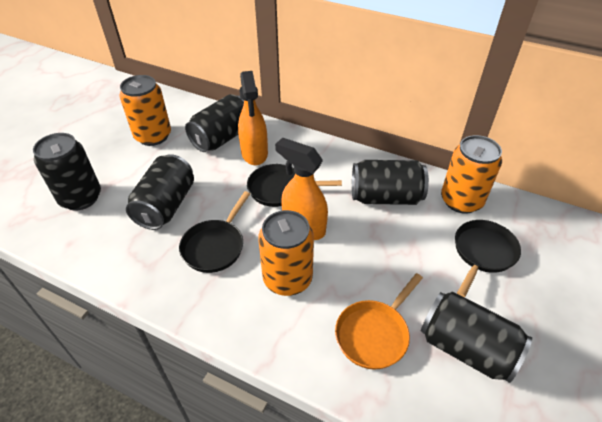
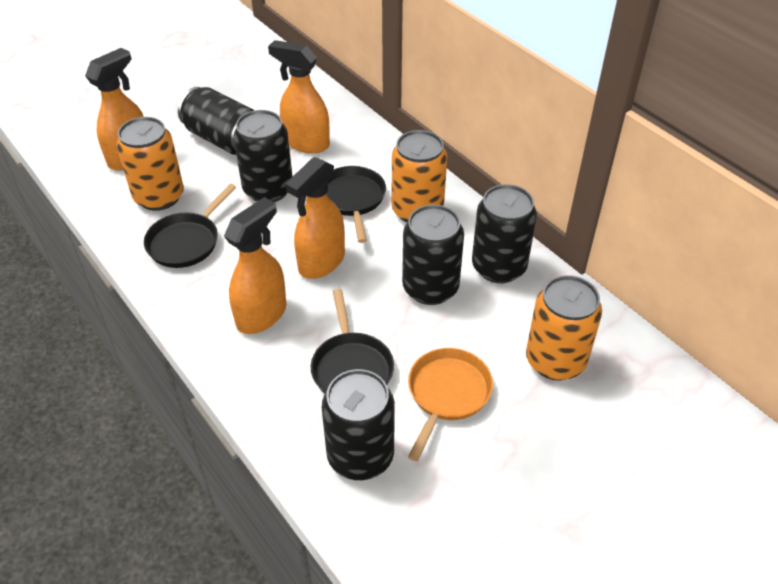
orange spray bottle: [238,71,268,165] [275,137,328,240] = 2 -> [85,48,144,171] [224,197,286,334] [268,40,330,153] [285,157,345,279] = 4

